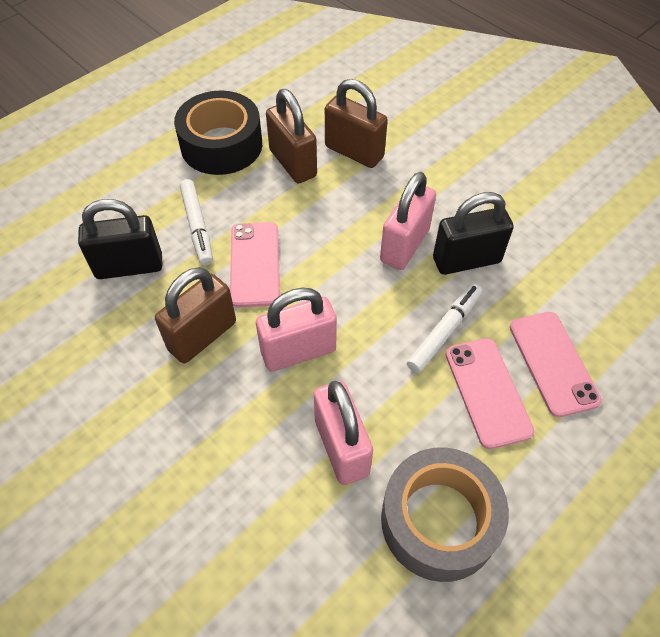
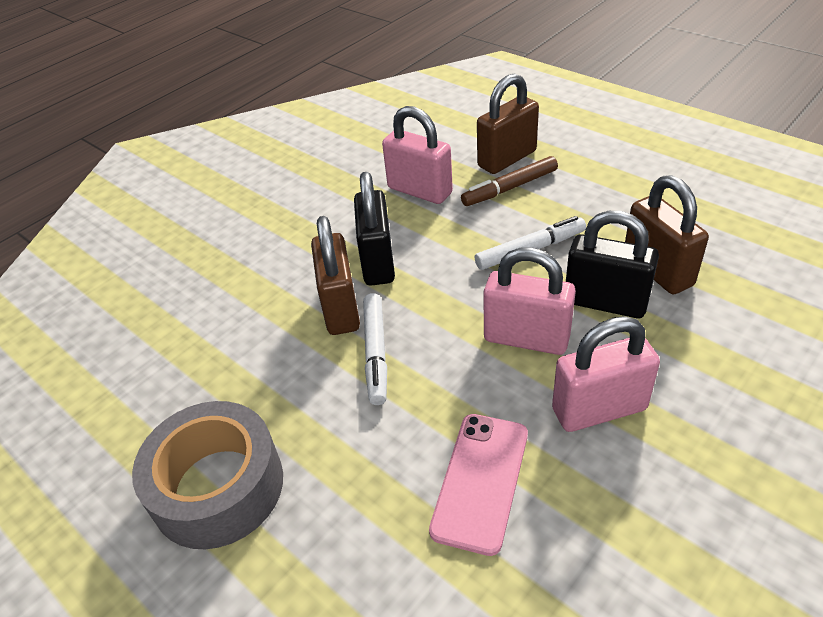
black tape: [174,90,262,175] = 1 -> none = 0
brown marker: none = 0 -> [461,156,558,206] = 1
pink phone: [230,222,280,307] [445,338,534,449] [509,312,602,417] = 3 -> [429,414,528,556] = 1

